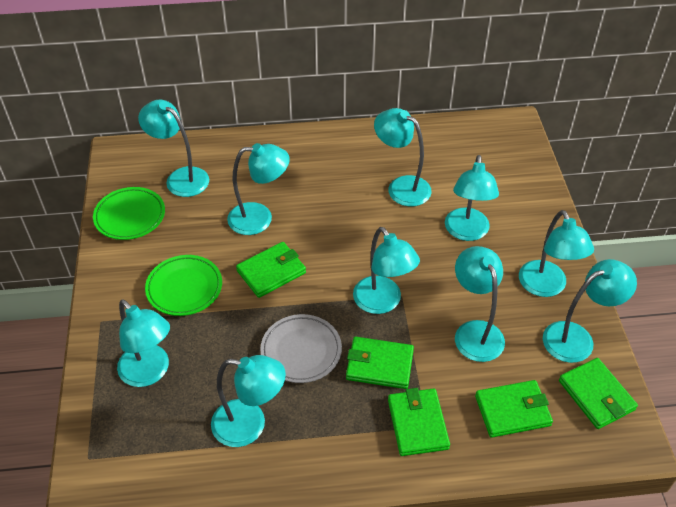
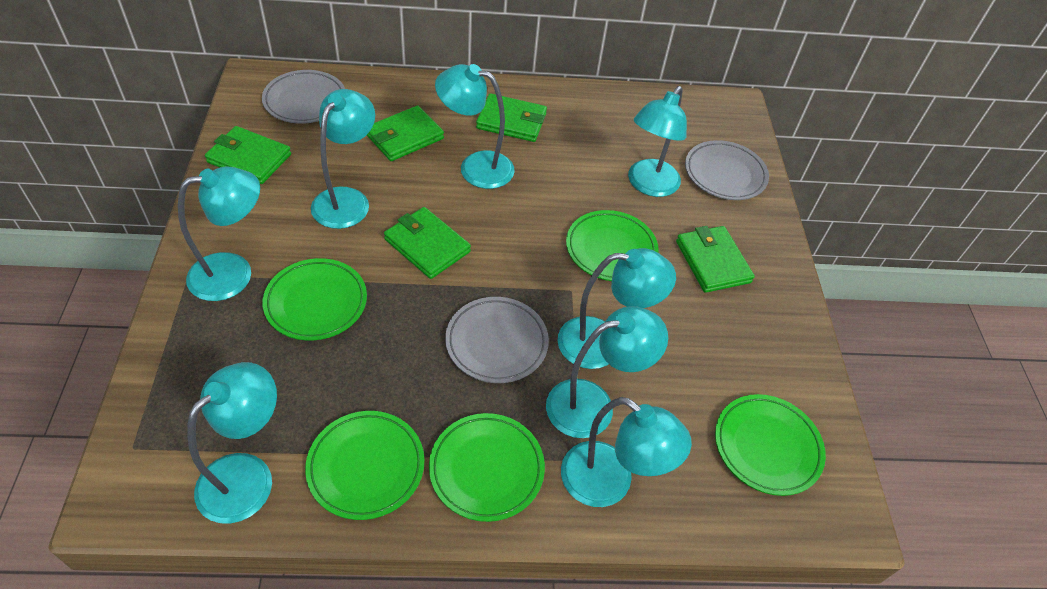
green plate: [93,187,165,240] [145,255,222,316] = 2 -> [262,258,367,340] [305,411,425,520] [429,413,545,522] [566,210,659,281] [715,394,826,496] = 5
grey plate: [260,314,342,383] = 1 -> [262,70,345,124] [445,297,549,383] [685,140,769,200] = 3
turquoise lamp: [117,299,170,387] [138,100,209,197] [211,355,286,447] [227,143,290,235] [353,227,420,314] [374,108,432,206] [445,155,499,241] [455,246,505,362] [519,210,594,297] [543,259,637,363] = 10 -> [178,166,260,301] [187,362,277,523] [311,89,375,229] [435,64,515,189] [546,306,668,438] [557,248,676,369] [561,397,692,507] [628,86,687,197] = 8

